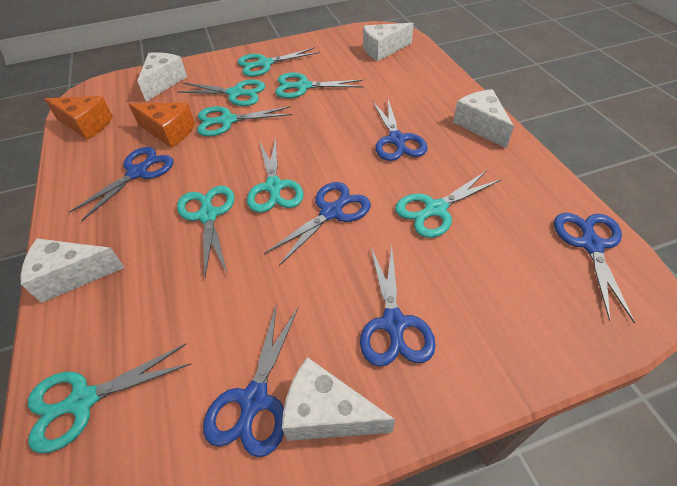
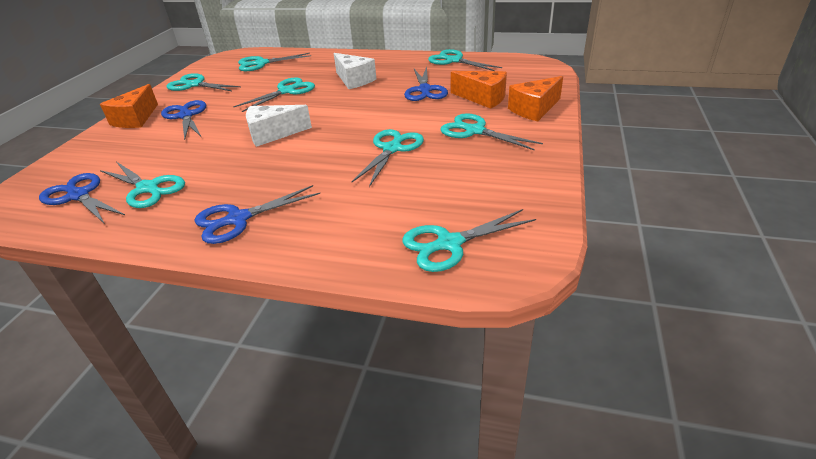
blue scissors: [69,147,173,221] [203,303,299,457] [264,182,371,266] [360,245,436,366] [373,100,428,161] [554,213,635,323] = 6 -> [39,173,125,224] [161,100,206,140] [195,185,320,244] [404,66,448,101] = 4
orange cheese: [44,96,113,140] [129,103,195,148] = 2 -> [100,84,158,128] [451,71,507,109] [508,76,563,121] = 3
white cheese: [21,238,125,303] [137,52,187,102] [282,357,395,441] [363,23,414,61] [453,89,514,149] = 5 -> [246,105,312,147] [334,53,376,89] = 2

